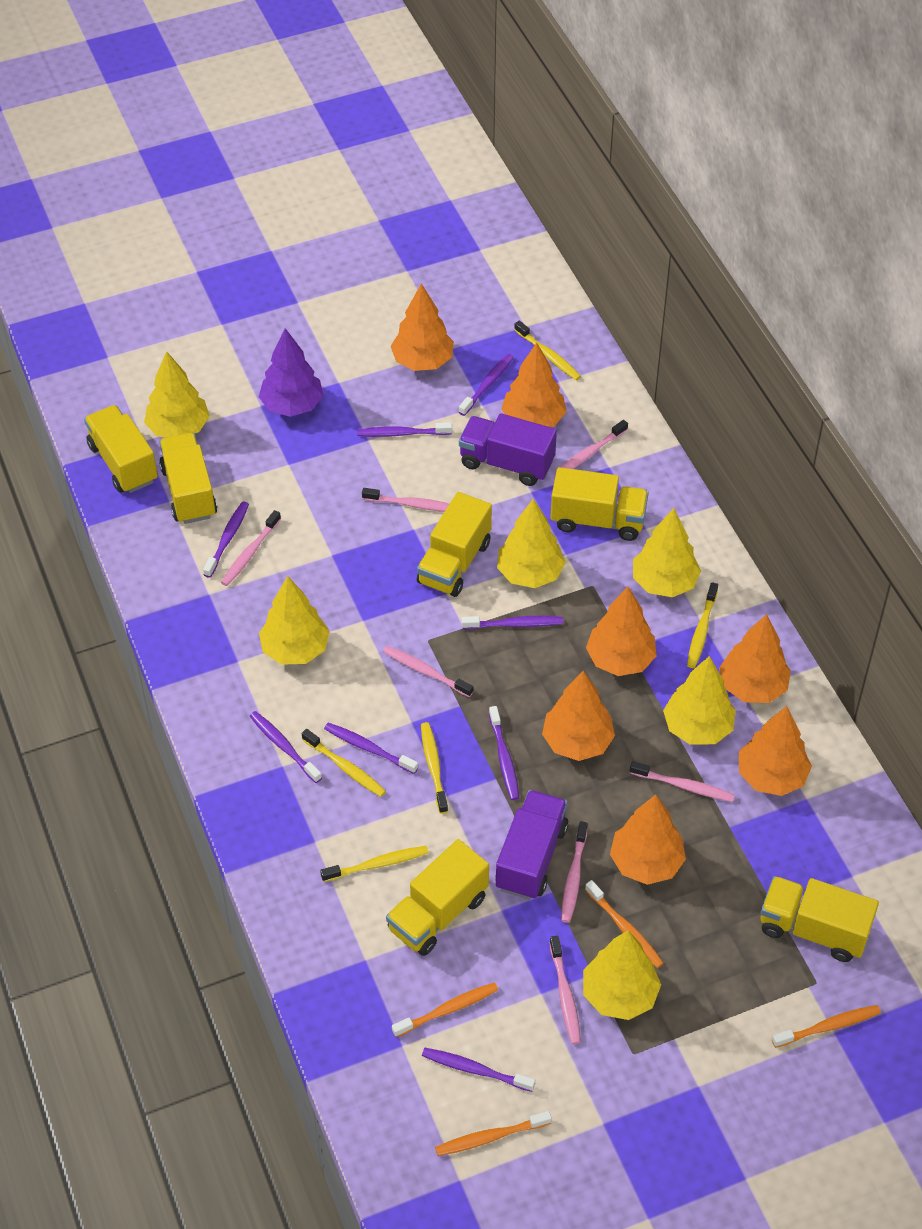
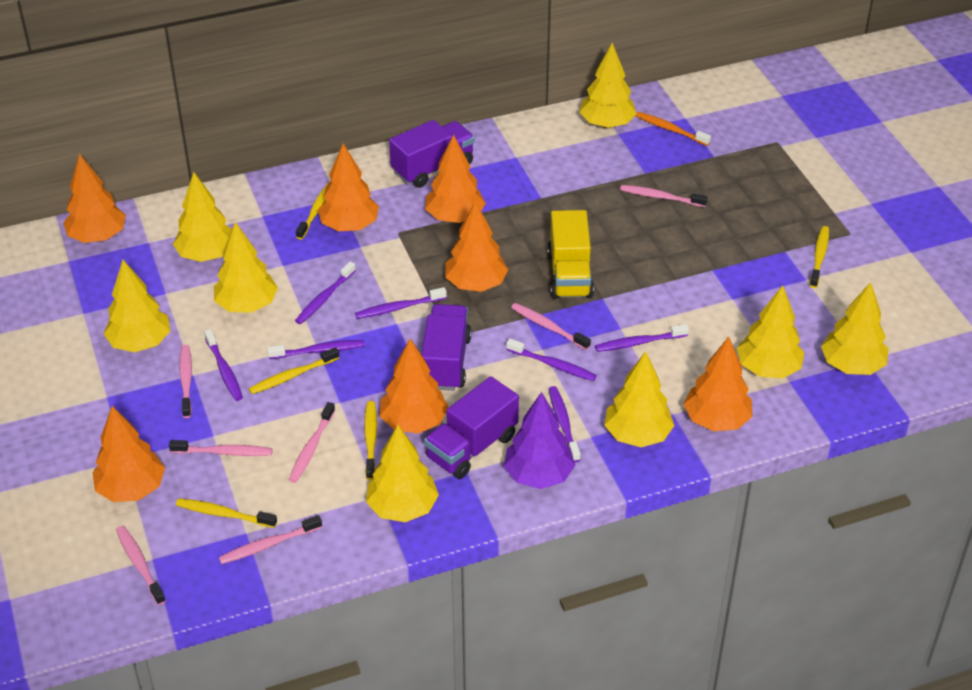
orange toothbrush: [392,982,498,1037] [435,1111,552,1156] [585,880,664,968] [772,1005,881,1048] = 4 -> [635,112,711,146] = 1
purple toothbrush: [203,501,249,578] [250,711,322,783] [324,723,418,774] [357,423,452,437] [422,1048,535,1092] [459,354,514,416] [462,616,563,629] [489,706,519,800] = 8 -> [204,329,243,401] [268,340,365,359] [295,262,356,324] [355,287,447,319] [506,339,597,381] [549,386,580,462] [595,324,689,352] = 7
purple truck: [459,413,557,486] [495,790,568,900] = 2 -> [389,120,475,188] [421,304,472,391] [424,376,519,479] = 3
yellow tree: [144,351,210,438] [259,576,330,665] [497,499,566,588] [583,930,661,1020] [633,508,701,597] [663,656,736,745] = 6 -> [104,260,170,352] [173,172,232,262] [214,222,278,313] [366,425,439,522] [579,43,637,128] [604,351,675,447] [737,285,804,378] [821,282,888,375] = 8
yellow truck: [84,405,158,493] [159,433,217,524] [386,839,489,956] [417,492,492,597] [550,467,649,541] [760,876,879,962] = 6 -> [547,210,594,299] = 1

